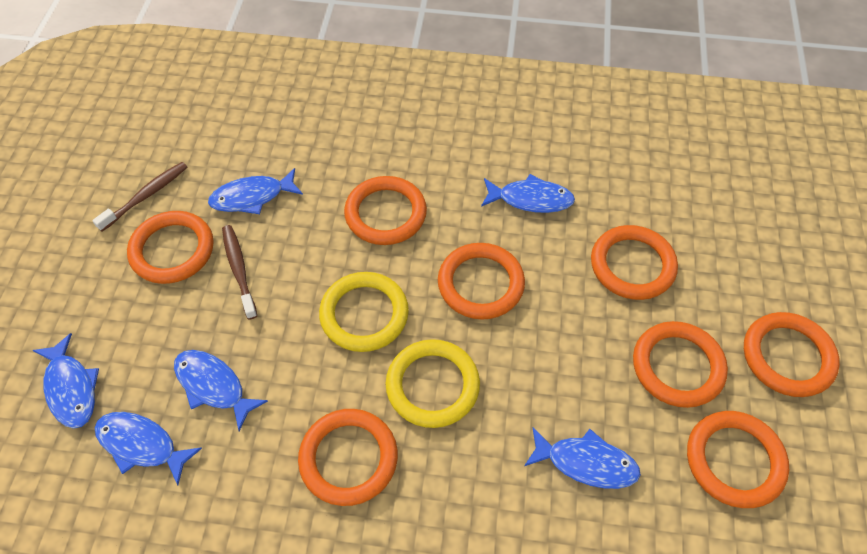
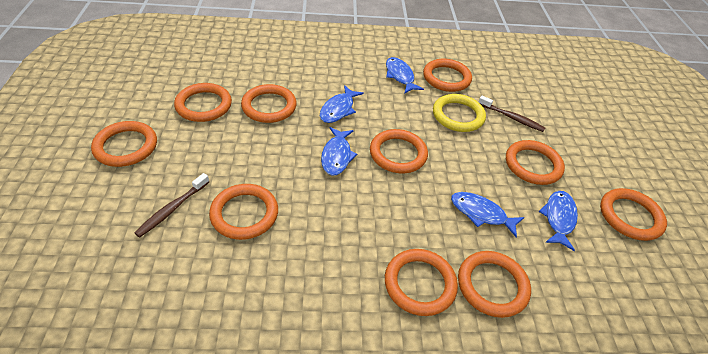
blue fish: [32,333,99,428] [95,412,202,485] [174,350,268,431] [208,168,303,214] [481,174,575,213] [524,427,641,489] = 6 -> [320,85,364,123] [321,127,357,176] [386,57,424,94] [451,192,524,237] [539,191,578,251] = 5
orange ring: [127,211,214,284] [298,409,398,506] [344,176,427,245] [438,243,525,319] [591,225,678,300] [633,321,728,408] [687,411,789,508] [744,312,840,397] = 8 -> [91,121,157,167] [174,83,232,122] [209,184,278,240] [241,84,297,123] [370,129,428,173] [385,249,458,316] [423,59,472,92] [458,251,531,318] [506,140,565,185] [600,188,667,241] = 10
yellow ring: [319,272,409,352] [385,339,480,428] = 2 -> [433,94,486,132] = 1

